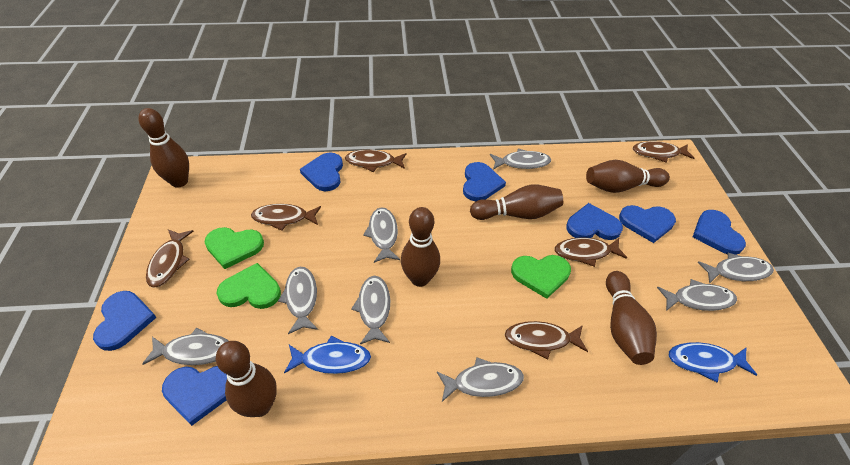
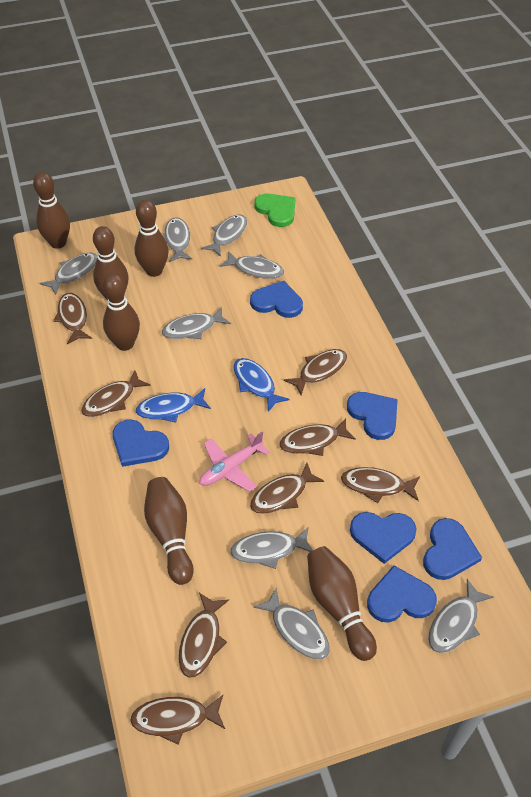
blue heart: [93,291,157,351] [162,366,227,426] [300,153,343,191] [463,162,506,201] [566,203,623,240] [619,205,676,243] [693,210,746,255] = 7 -> [113,420,169,467] [250,281,303,318] [347,392,398,440] [350,512,417,564] [367,565,437,623] [423,518,482,580] = 6
brown fish: [146,229,194,288] [251,204,321,231] [345,150,407,172] [505,321,588,359] [554,238,627,267] [633,141,695,163] = 6 -> [53,293,92,344] [81,370,151,417] [130,695,225,744] [179,593,229,678] [250,463,324,514] [279,418,356,456] [284,349,347,395] [341,467,420,503] = 8
green heart: [205,227,264,269] [217,263,281,309] [511,255,571,299] = 3 -> [254,194,295,227] = 1
pink plane: none = 0 -> [200,432,270,492] = 1

